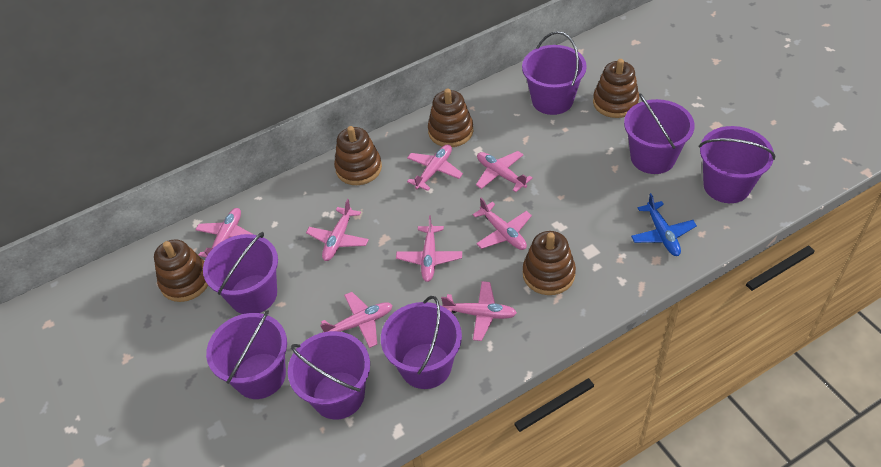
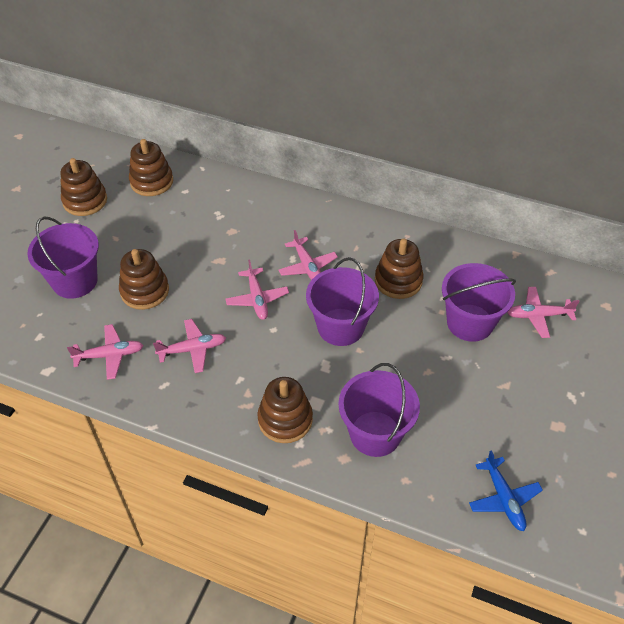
pink plane: [195,208,254,257] [306,199,369,261] [320,292,393,348] [396,216,462,282] [407,144,463,191] [441,281,517,341] [473,198,532,250] [476,151,533,192] = 8 -> [67,324,144,380] [153,319,226,373] [225,259,289,320] [278,230,338,280] [507,287,580,338] = 5
purple bucket: [203,232,278,314] [206,310,287,399] [288,331,370,420] [381,296,462,389] [522,31,587,115] [624,93,695,174] [699,126,775,203] = 7 -> [27,217,99,299] [306,257,379,346] [338,363,420,457] [442,263,516,342] = 4

